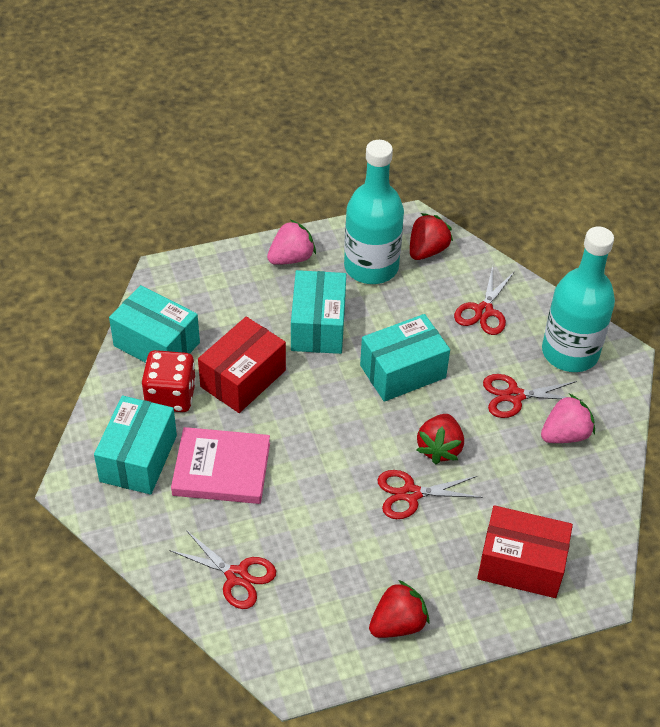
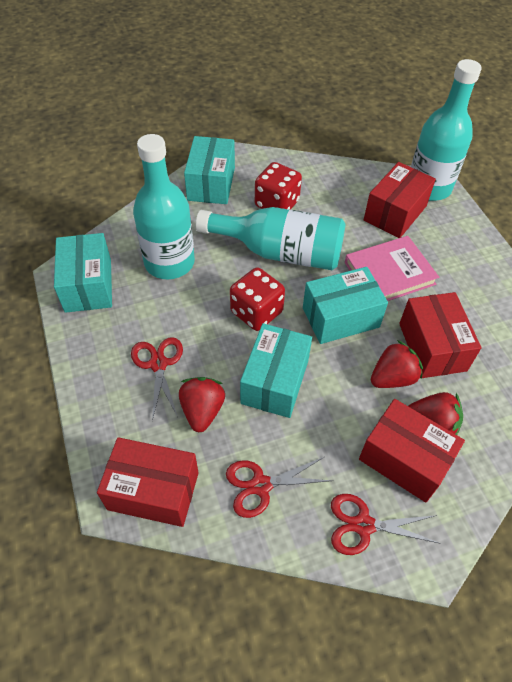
pink strawberry: [267,220,316,265] [541,394,595,443] = 2 -> none = 0
red box: [198,317,286,413] [477,505,573,598] = 2 -> [97,437,198,527] [359,399,465,502] [364,162,436,238] [399,292,482,378] = 4
red dice: [142,350,196,412] = 1 -> [230,267,285,331] [255,162,302,210] = 2
red scissors: [169,530,276,609] [377,470,483,519] [454,266,515,335] [483,374,583,418] = 4 -> [131,337,183,421] [226,457,333,518] [331,494,439,555] = 3
turquoise bottle: [344,140,404,284] [542,227,615,372] = 2 -> [133,134,195,279] [196,207,346,270] [411,59,482,201] = 3

